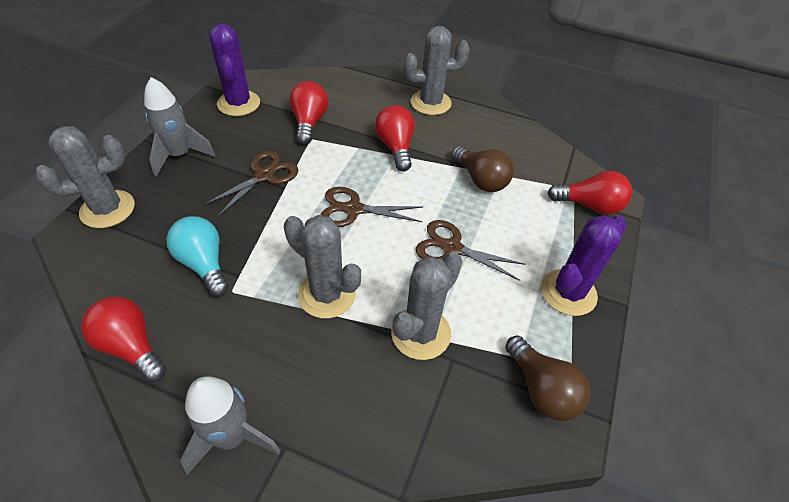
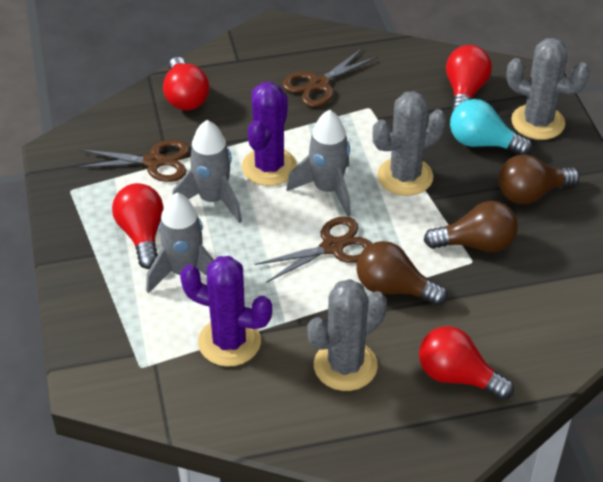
brown light bulb: [451,146,514,192] [505,335,591,421] = 2 -> [357,241,448,306] [424,201,518,252] [498,154,580,204] = 3
grey cactus: [36,126,135,228] [284,215,361,318] [391,251,463,360] [404,26,470,115] = 4 -> [308,279,387,391] [372,91,446,196] [506,38,590,140] = 3
grey rocket: [144,77,215,176] [180,376,280,475] = 2 -> [146,193,214,293] [172,120,242,223] [286,110,351,217] = 3

